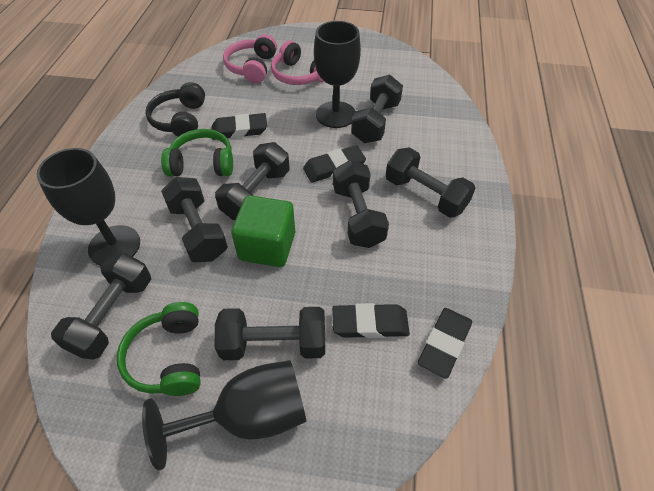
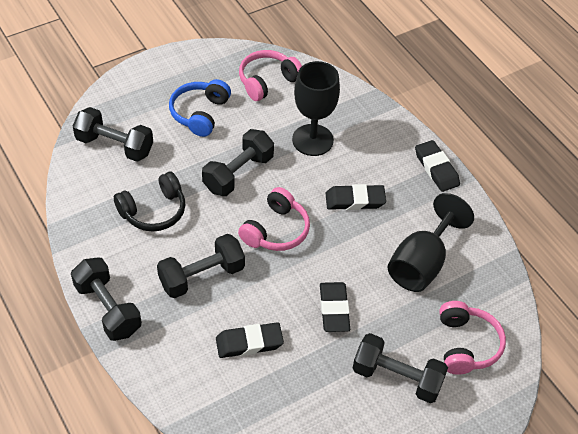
black dumbbell: [51,253,151,360] [161,177,228,262] [215,142,290,220] [215,307,325,360] [333,160,389,248] [351,74,403,143] [386,147,475,218] = 7 -> [71,257,142,341] [73,107,153,162] [157,234,245,298] [202,129,274,196] [353,333,448,403] = 5
black goblet: [36,148,140,266] [142,360,306,470] [314,21,361,128] = 3 -> [292,61,340,156] [388,193,474,292] = 2
blue headphones: none = 0 -> [169,79,231,137] = 1
green cube: [231,195,295,267] = 1 -> none = 0
green headphones: [117,302,201,396] [161,129,233,176] = 2 -> none = 0
pink headphones: [223,34,277,83] [271,40,324,85] = 2 -> [238,187,310,251] [239,50,302,101] [440,301,506,375] = 3

